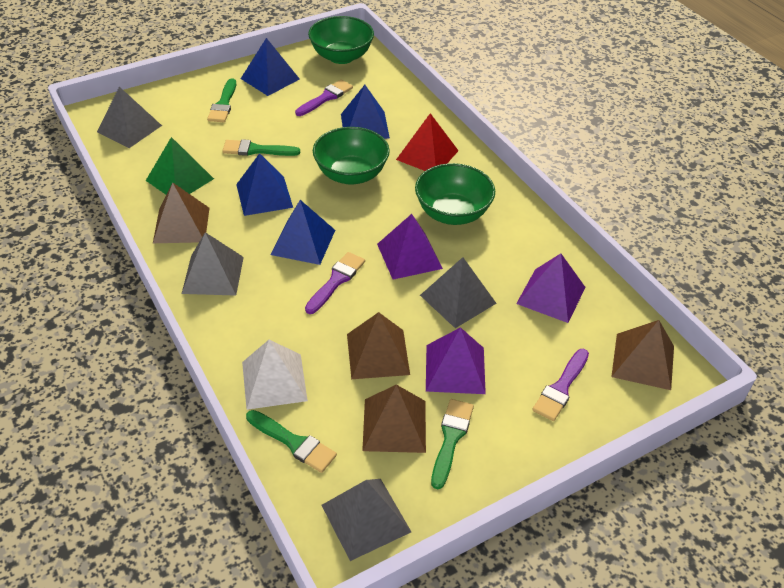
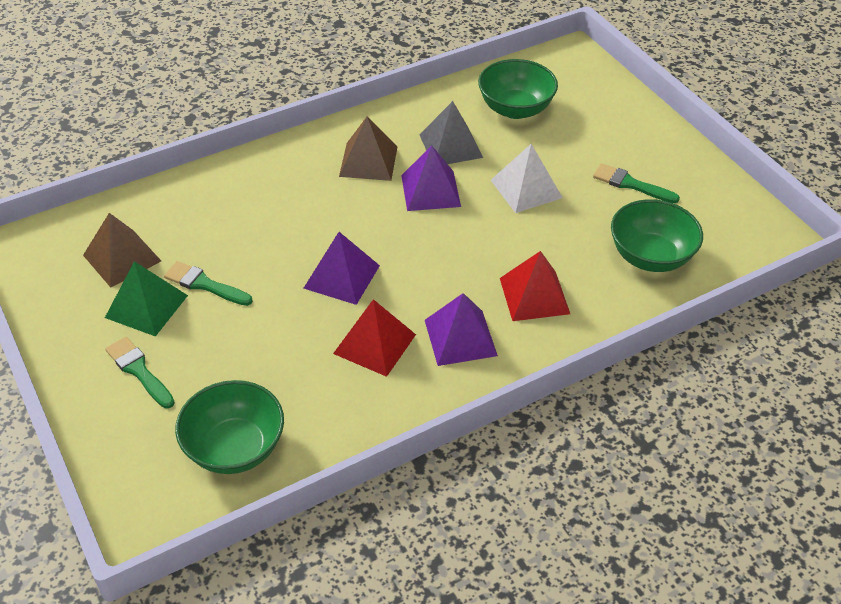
blue pyramid: [236,153,293,216] [241,38,300,96] [270,200,335,265] [341,85,390,139] = 4 -> none = 0
brown pyramid: [153,182,210,243] [347,312,410,379] [362,385,426,453] [611,320,674,390] = 4 -> [83,213,161,288] [339,117,397,181] = 2
green brush: [207,78,236,122] [222,139,300,156] [246,410,337,473] [431,399,474,489] = 4 -> [105,337,175,409] [164,261,253,306] [593,163,680,203] = 3
grey pyramid: [97,87,162,148] [182,232,244,296] [321,479,411,561] [420,257,497,328] = 4 -> [420,101,483,164] = 1
purple brush: [295,80,353,116] [305,252,365,314] [532,349,589,421] = 3 -> none = 0
red pyramid: [396,113,459,171] = 1 -> [333,299,416,377] [500,251,570,321] = 2

